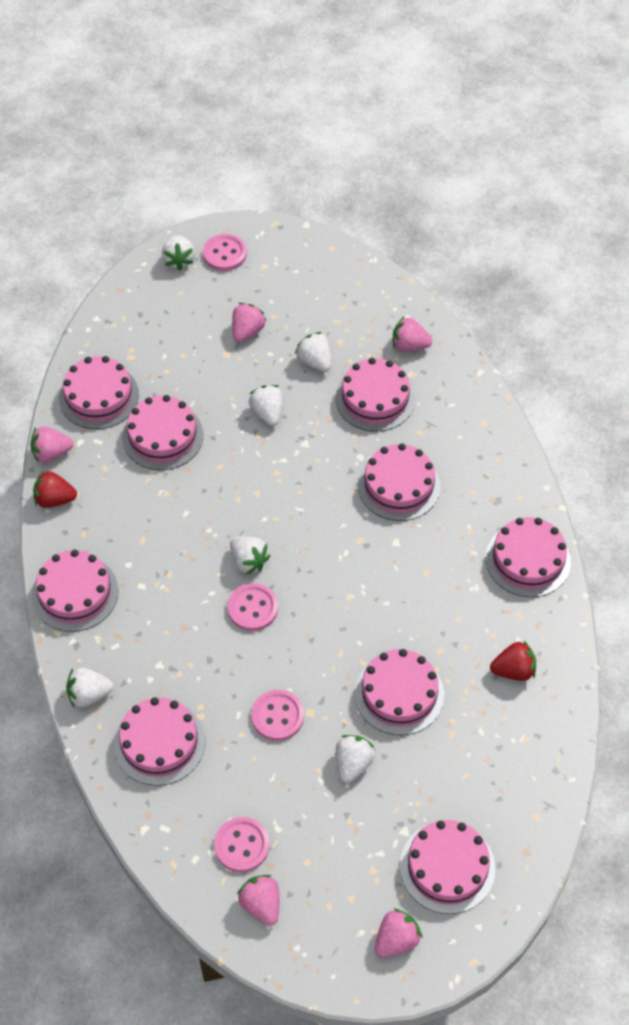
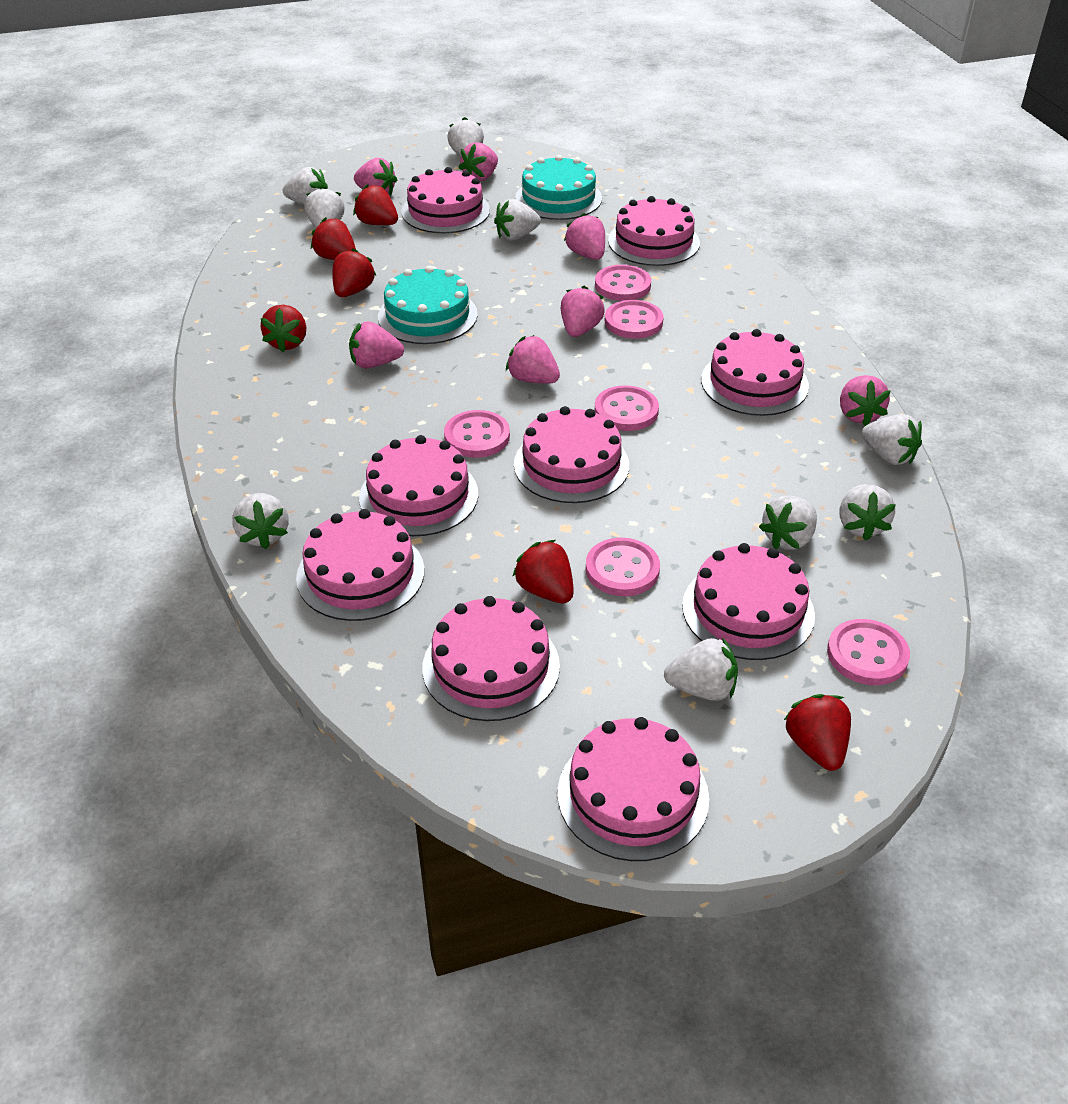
pink button: [203,234,247,271] [214,817,269,872] [227,583,278,631] [251,690,304,741] = 4 -> [444,410,510,458] [585,538,660,596] [595,265,651,301] [595,385,659,431] [605,300,664,339] [827,619,910,685] = 6
pink strawberry: [30,426,73,463] [232,303,266,342] [237,875,280,926] [375,908,422,958] [393,317,432,352] = 5 -> [349,321,404,369] [354,158,397,196] [459,142,498,181] [506,335,560,384] [561,286,605,337] [564,213,605,260] [840,375,891,426] = 7
red strawberry: [33,470,77,508] [490,641,536,681] = 2 -> [260,305,306,352] [311,217,356,260] [332,248,376,297] [353,184,398,225] [512,540,574,603] [784,694,851,771] = 6
turquoise cake: none = 0 -> [378,266,478,344] [515,155,602,220] = 2
white strawberry: [66,668,113,707] [162,235,195,271] [230,536,271,575] [249,385,283,426] [295,332,331,372] [336,735,375,783] = 6 -> [232,493,288,549] [283,167,328,205] [304,186,345,228] [447,117,484,156] [494,199,541,240] [664,637,738,701] [759,496,817,550] [839,484,896,541] [862,414,922,465] = 9

